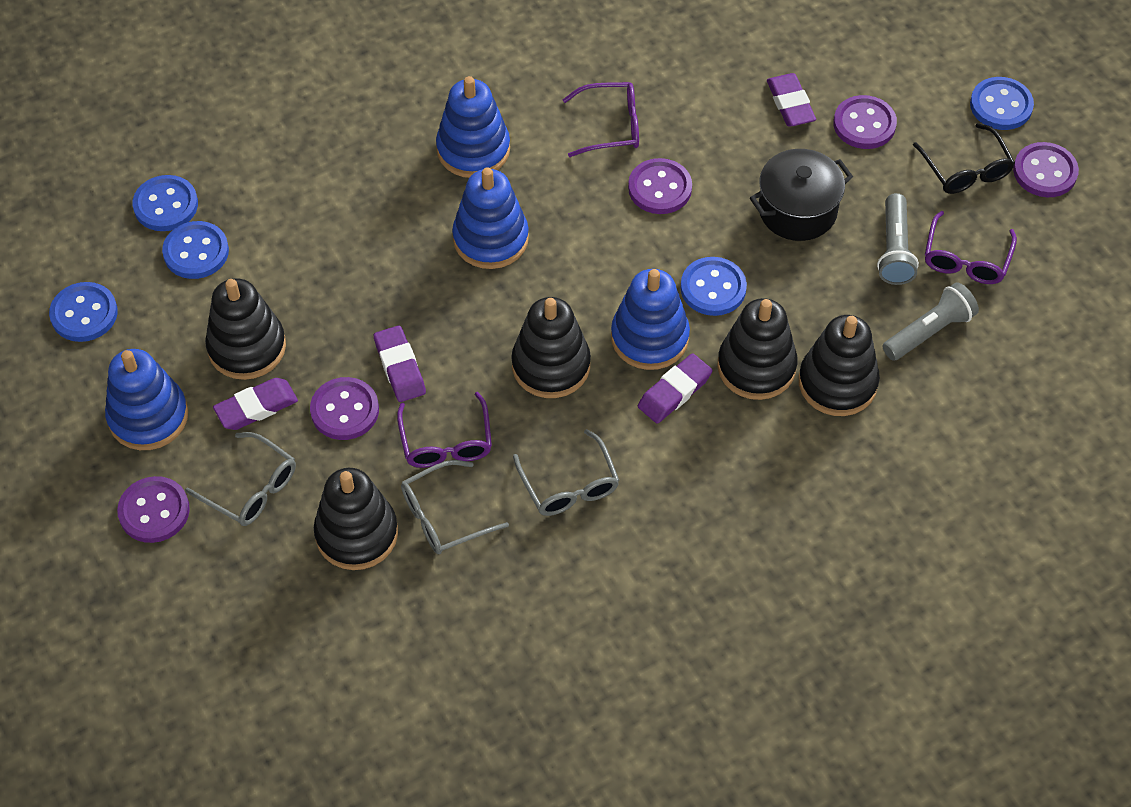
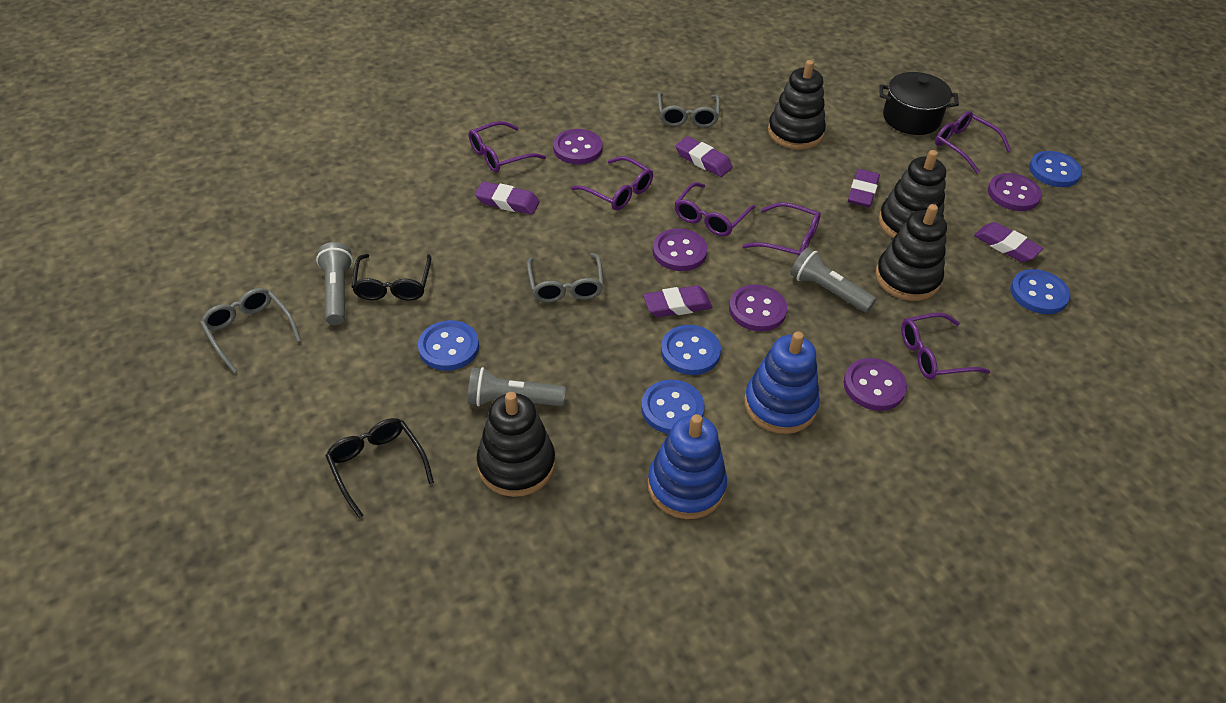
black glasses: [913,123,1015,194] = 1 -> [326,418,434,519] [351,254,432,300] = 2
black stacking toy: [205,278,286,380] [314,468,398,570] [511,297,591,398] [717,298,797,400] [799,315,880,416] = 5 -> [477,392,555,497] [768,60,826,150] [875,204,947,301] [879,150,946,238] = 4
blue stacking toy: [105,349,188,450] [436,76,510,178] [452,167,529,269] [611,269,690,370] = 4 -> [648,414,727,519] [744,331,820,434] = 2
grey flashlight: [877,193,919,285] [883,282,979,361] = 2 -> [316,242,353,325] [468,367,566,406] [790,248,876,313] = 3
purple eraser: [213,378,298,430] [374,326,426,402] [638,353,712,424] [767,73,816,127] = 4 -> [475,181,540,215] [643,286,712,317] [676,136,733,177] [848,169,880,207] [974,222,1043,262] = 5
purple glasses: [397,392,492,468] [562,82,639,157] [925,211,1017,284] = 3 -> [469,121,546,173] [571,156,653,210] [675,182,756,236] [742,202,821,257] [901,313,991,380] [935,111,1011,174] = 6

